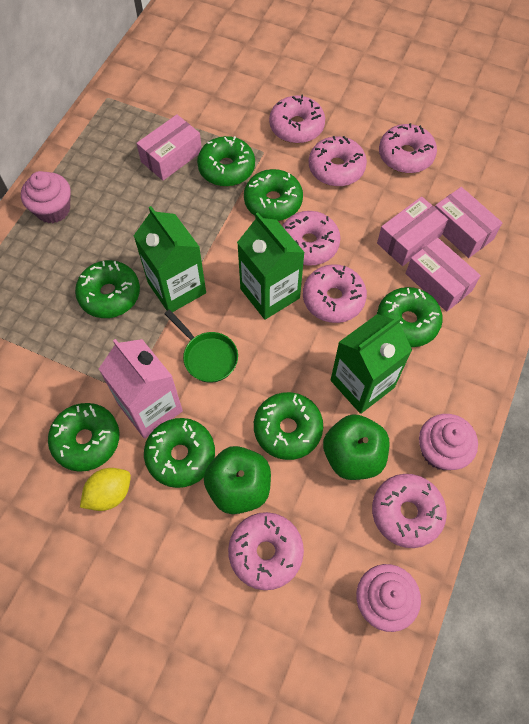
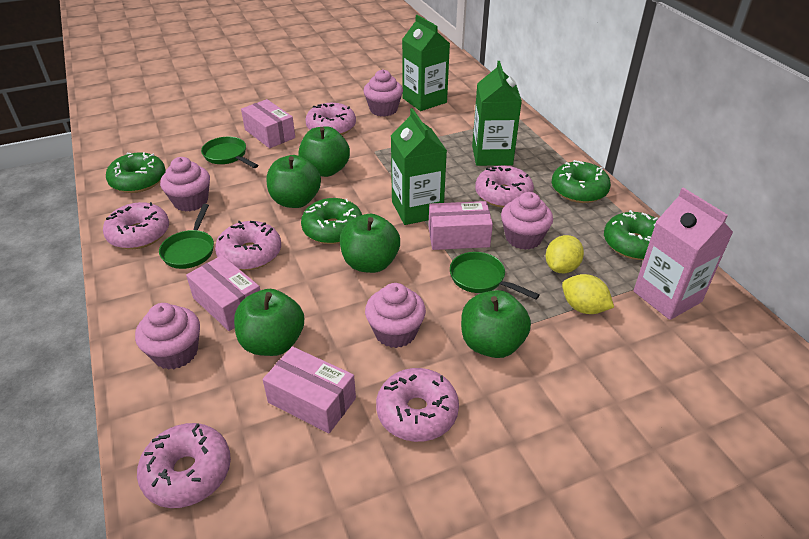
green apple: [204,446,271,514] [323,414,389,480] = 2 -> [234,289,304,356] [267,155,321,208] [298,126,350,177] [340,214,400,273] [461,290,531,358] = 5
green donut: [48,403,119,472] [75,260,140,318] [144,418,215,488] [197,136,255,187] [244,169,303,221] [254,392,323,460] [377,287,443,347] = 7 -> [106,152,165,193] [301,198,362,244] [552,160,611,203] [604,210,658,260] = 4
green pan: [164,310,238,383] = 1 -> [159,204,214,269] [201,137,258,168] [450,252,540,299] = 3
pink cupcake: [21,171,71,223] [356,564,421,632] [419,414,478,470] = 3 -> [135,303,200,370] [160,157,210,212] [364,69,403,117] [365,283,426,348] [501,192,553,250] = 5
pink donut: [228,512,304,590] [269,94,325,144] [282,211,340,266] [303,264,367,323] [309,136,367,187] [372,474,447,548] [379,123,437,173] = 7 -> [103,202,169,249] [137,423,231,508] [215,221,281,270] [305,103,356,135] [376,368,459,442] [475,166,534,208] = 6
yellow lemon: [80,468,131,511] = 1 -> [546,235,584,273] [562,274,614,314] = 2

